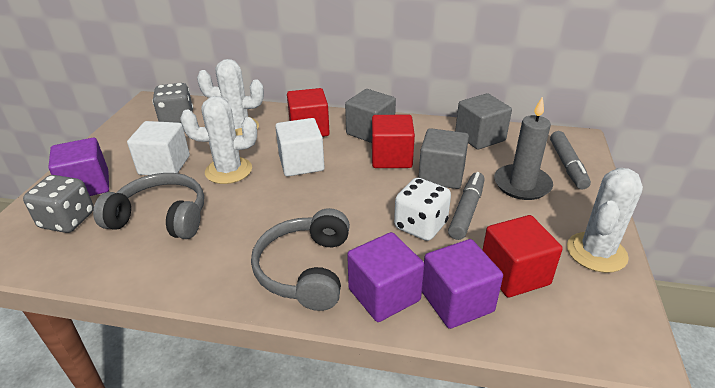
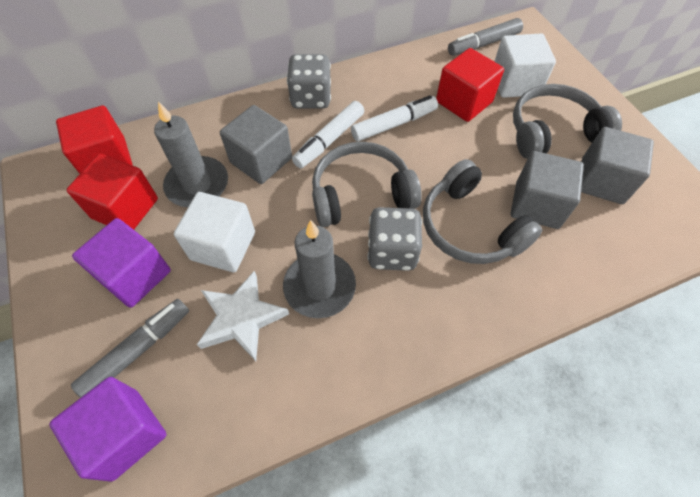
grey candle: [494,97,553,200] = 1 -> [154,101,228,207] [283,220,356,318] = 2
grey headphones: [93,173,204,239] [251,208,350,311] = 2 -> [312,142,422,227] [423,159,542,264] [513,84,622,159] = 3
purple cube: [48,138,109,196] [347,232,424,322] [422,239,503,329] = 3 -> [49,377,166,482] [72,218,171,308] = 2
white cactus: [180,96,257,184] [197,59,264,136] [567,168,643,273] = 3 -> none = 0
white dice: [394,178,451,241] = 1 -> none = 0
white marker: none = 0 -> [292,101,364,168] [351,95,438,142] = 2
white star: none = 0 -> [197,271,289,361] = 1

